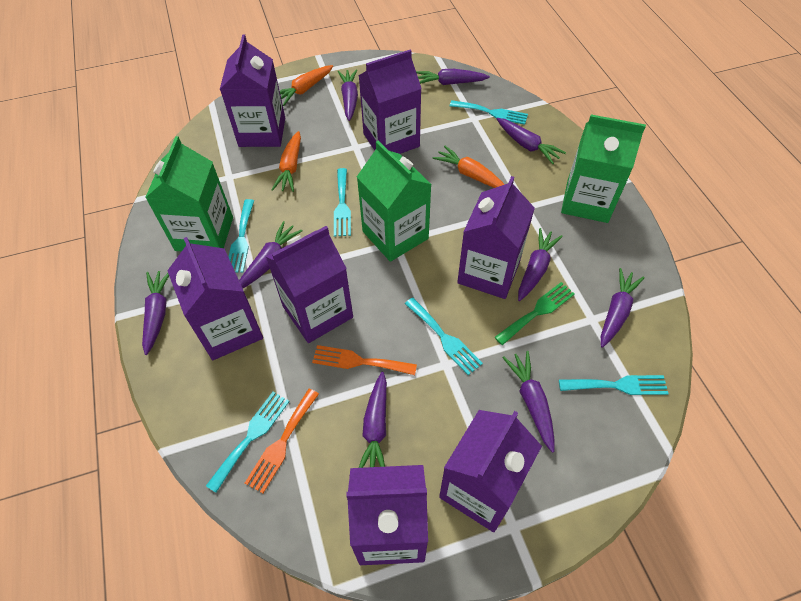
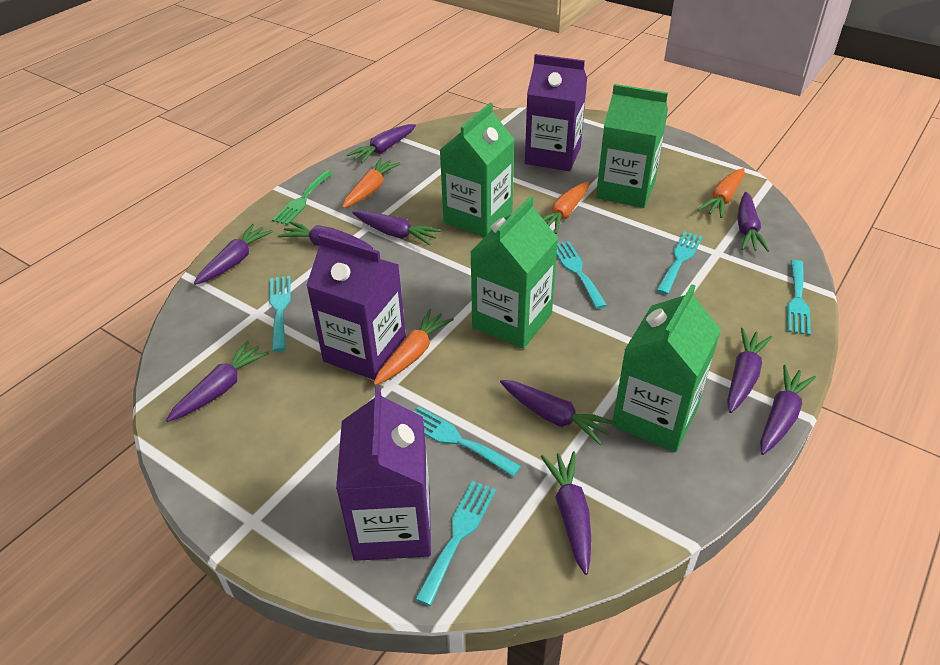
green carton: [145,136,233,251] [357,141,432,262] [561,114,646,223] = 3 -> [440,103,515,237] [470,196,558,349] [596,84,668,208] [612,284,721,452] = 4
orange carrot: [272,131,301,192] [280,65,333,106] [433,146,505,188] = 3 -> [342,158,400,208] [373,309,454,385] [543,182,589,234] [698,168,745,218] = 4
orange fork: [245,389,319,493] [312,345,417,375] = 2 -> none = 0
purple carrot: [142,271,169,355] [239,221,302,288] [338,69,358,121] [359,372,387,468] [416,69,490,85] [497,118,566,164] [503,351,555,453] [518,228,563,301] [601,268,645,348] = 9 -> [166,341,269,422] [194,224,273,285] [278,221,373,249] [347,124,416,163] [352,210,442,246] [500,380,616,446] [541,451,591,575] [727,328,772,413] [738,192,769,252] [760,365,816,455] = 10
purple carton: [167,237,263,360] [220,34,285,147] [266,226,353,343] [346,465,428,565] [358,50,422,154] [439,410,542,532] [457,176,535,299] = 7 -> [306,233,406,380] [336,386,431,561] [525,54,587,171] = 3

